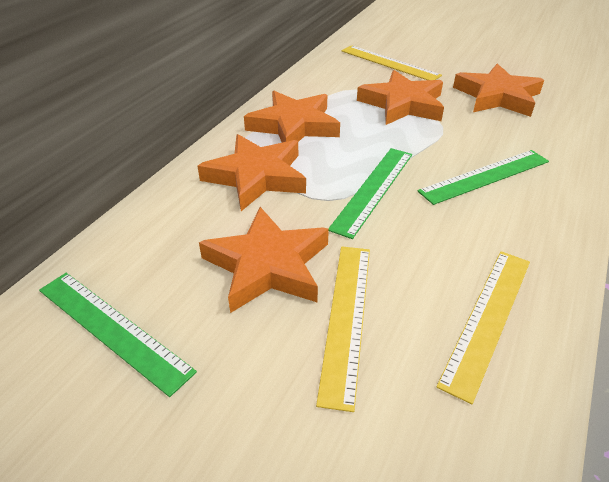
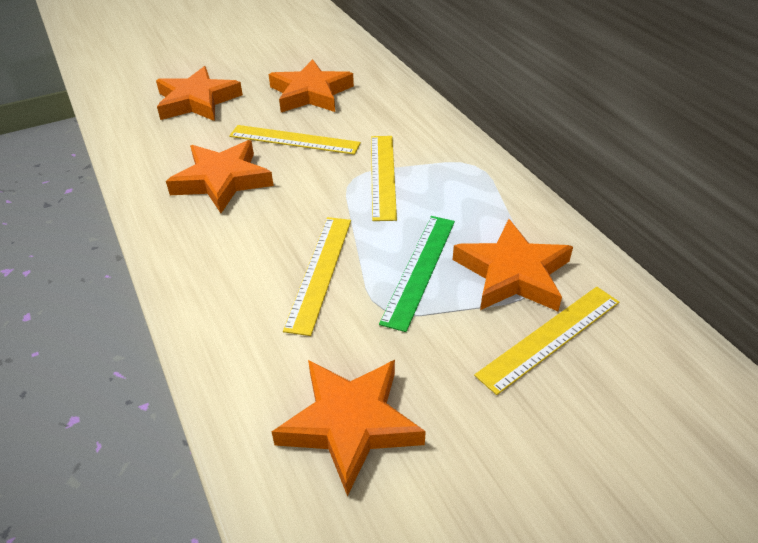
green ruler: [39,273,197,397] [328,148,412,239] [418,150,549,205] = 3 -> [379,216,455,332] = 1
yellow ruler: [316,247,370,412] [341,45,442,80] [436,251,530,404] = 3 -> [229,125,361,155] [283,217,351,336] [371,136,397,221] [474,287,619,395] = 4

